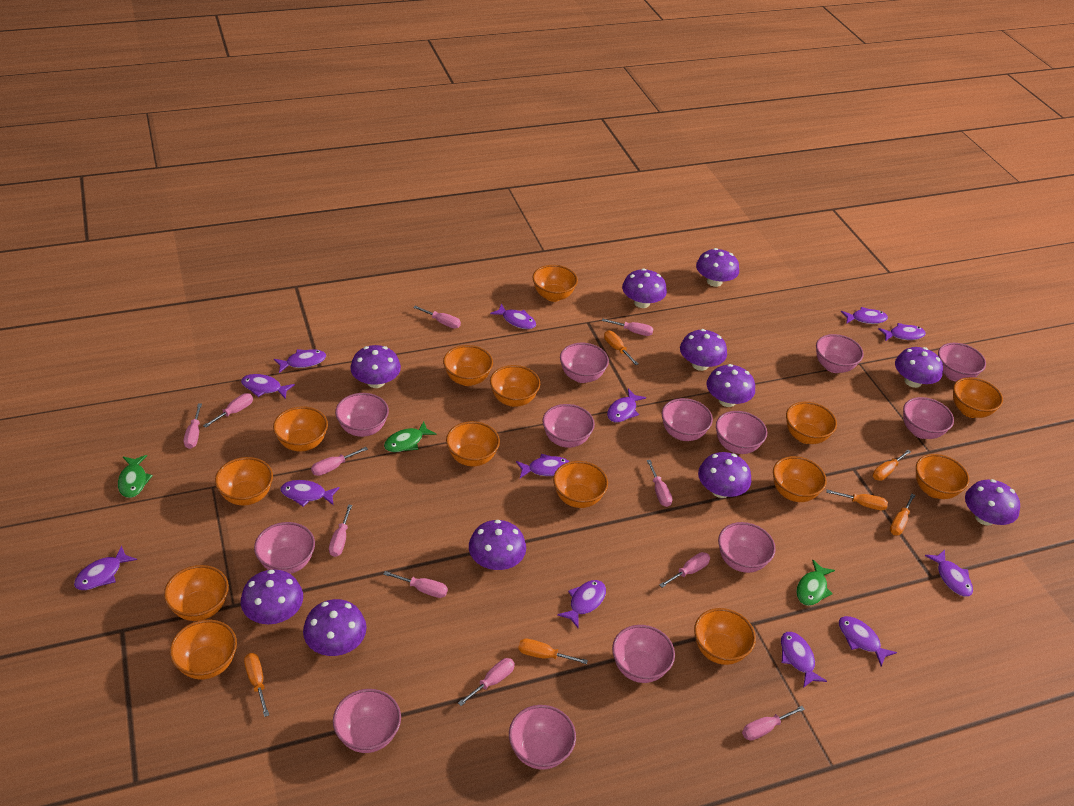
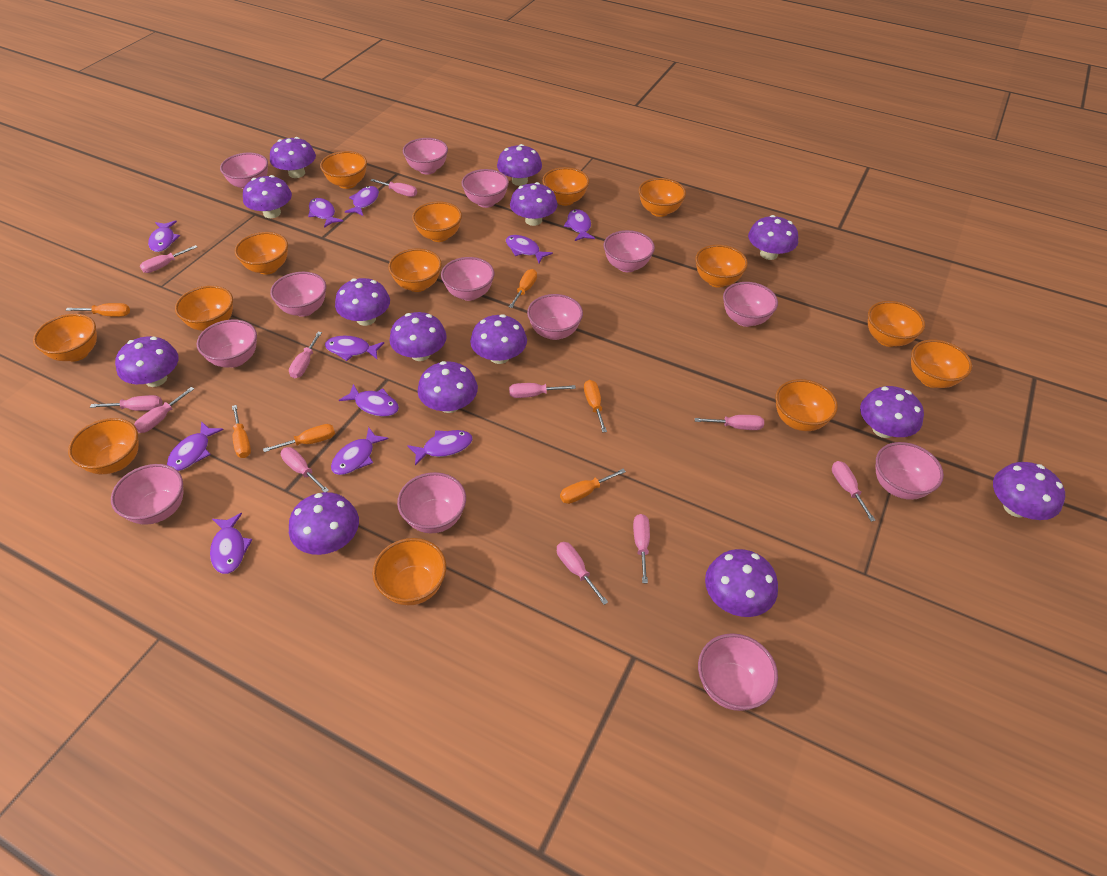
green fish: [118,455,153,498] [384,421,437,452] [796,560,835,606] = 3 -> none = 0
purple fish: [74,545,137,590] [241,374,295,399] [274,349,326,373] [281,480,340,507] [490,303,536,329] [516,454,569,478] [557,580,606,628] [607,389,646,422] [781,632,827,688] [839,616,897,666] [841,307,888,324] [878,323,926,341] [925,550,973,597] = 13 -> [148,220,180,252] [167,421,224,471] [210,513,252,574] [308,198,343,228] [325,336,384,361] [331,427,389,475] [339,384,399,417] [345,186,379,216] [407,430,473,466] [506,235,553,263] [564,209,595,241] = 11
purple mushroom: [241,569,303,624] [303,599,367,656] [350,345,401,388] [469,520,526,570] [622,268,667,308] [680,329,727,371] [696,248,739,287] [698,452,751,498] [707,364,755,407] [895,347,943,388] [965,479,1020,525] = 11 -> [115,336,179,387] [243,175,292,218] [270,137,316,178] [289,492,359,555] [335,278,390,326] [389,312,446,361] [418,361,478,413] [470,314,527,364] [497,144,542,186] [510,182,558,226] [705,549,778,617] [748,215,798,260] [860,386,924,438] [993,462,1065,520] = 14

